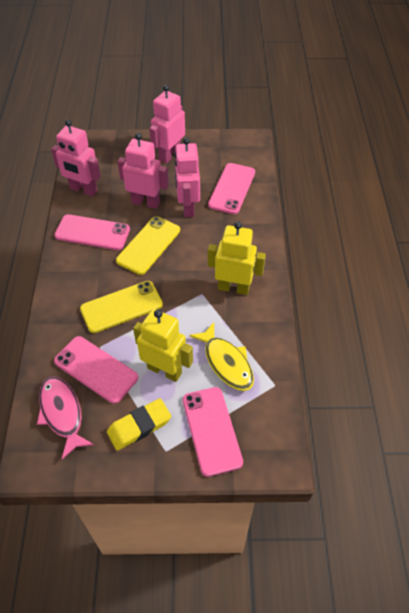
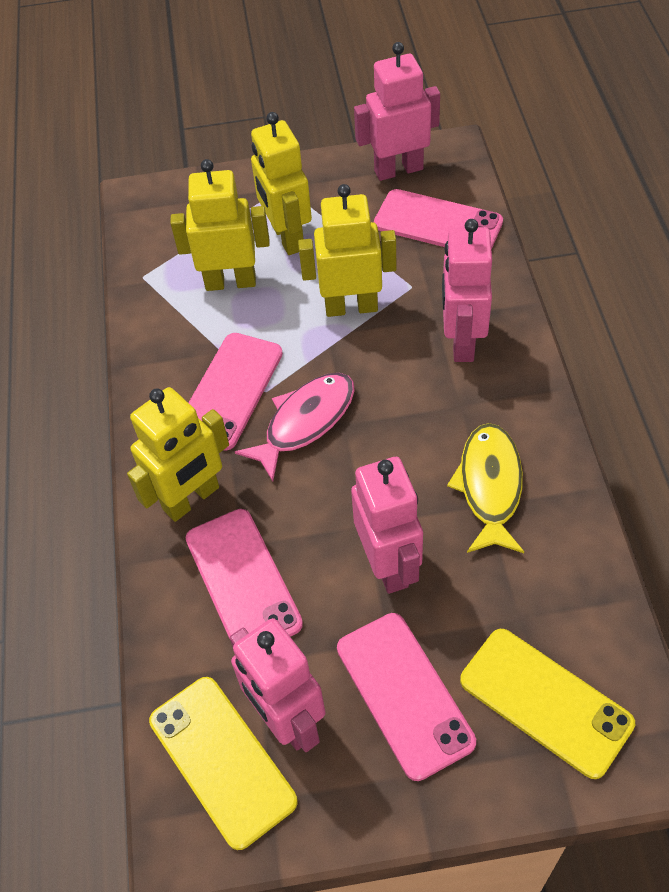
yellow eraser: [107,398,171,451] = 1 -> none = 0
yellow robot: [133,309,193,382] [208,221,266,295] = 2 -> [127,387,229,522] [170,159,270,291] [251,112,312,255] [298,184,396,317] = 4

